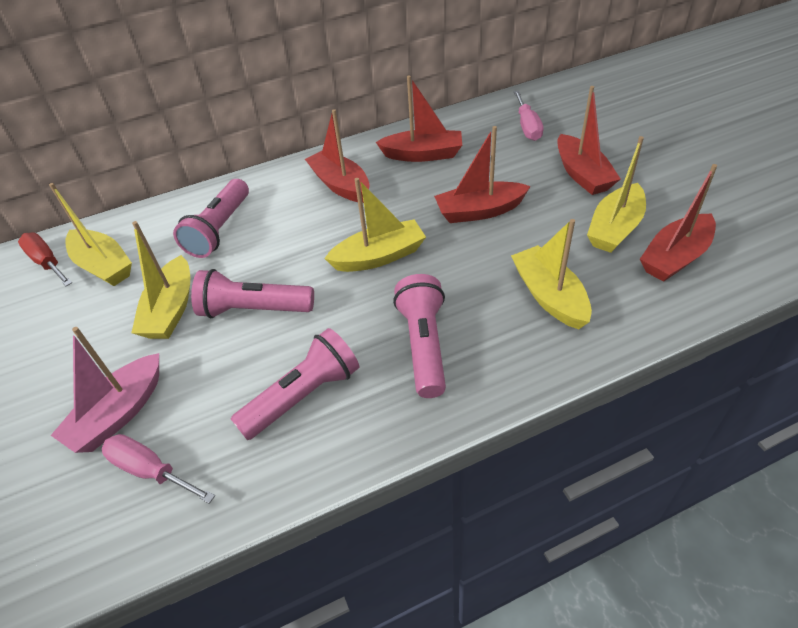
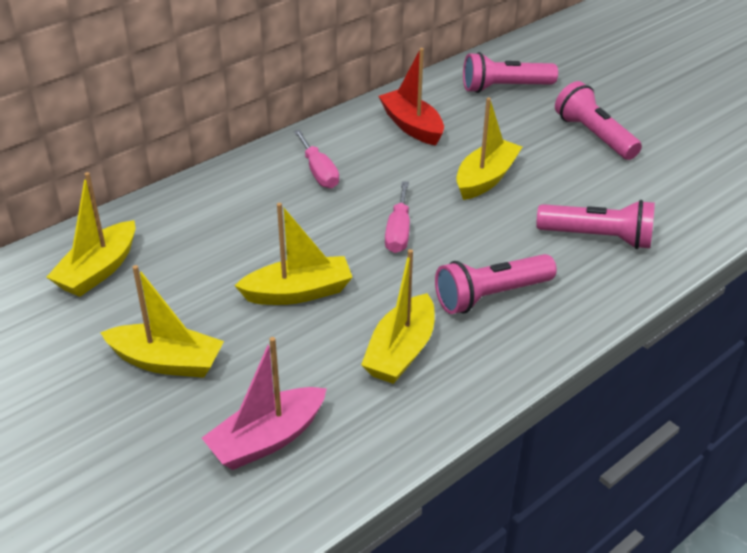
red boat: [305,109,370,203] [376,76,462,162] [434,126,531,223] [557,86,621,195] [640,164,717,282] = 5 -> [379,48,444,146] = 1
red screwdriver: [18,232,72,286] = 1 -> none = 0

